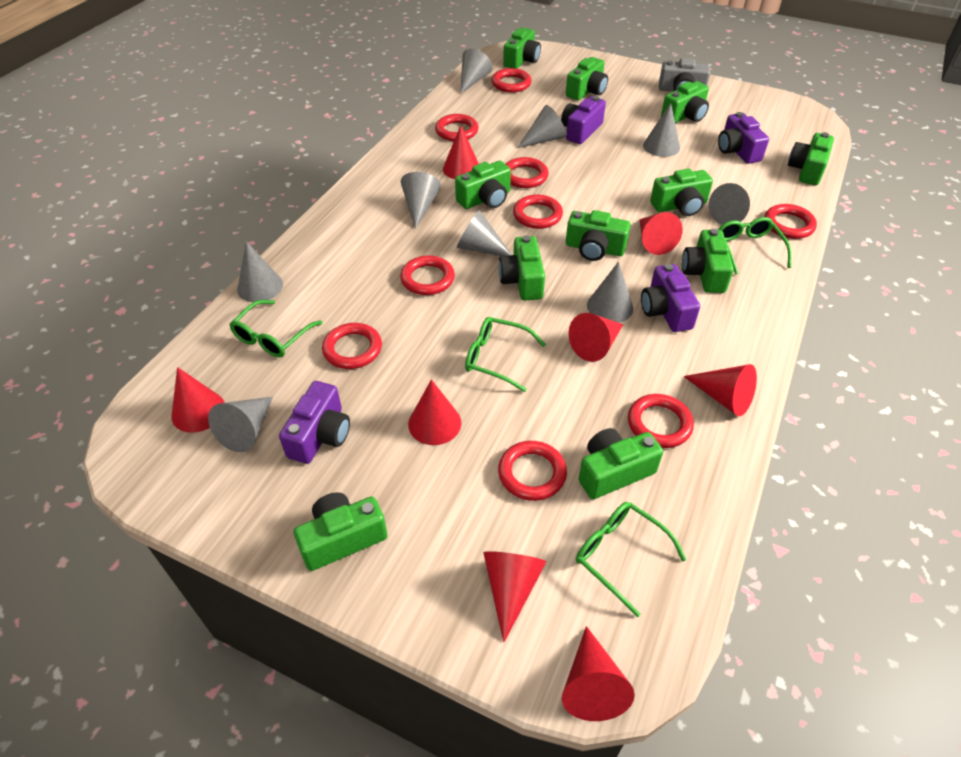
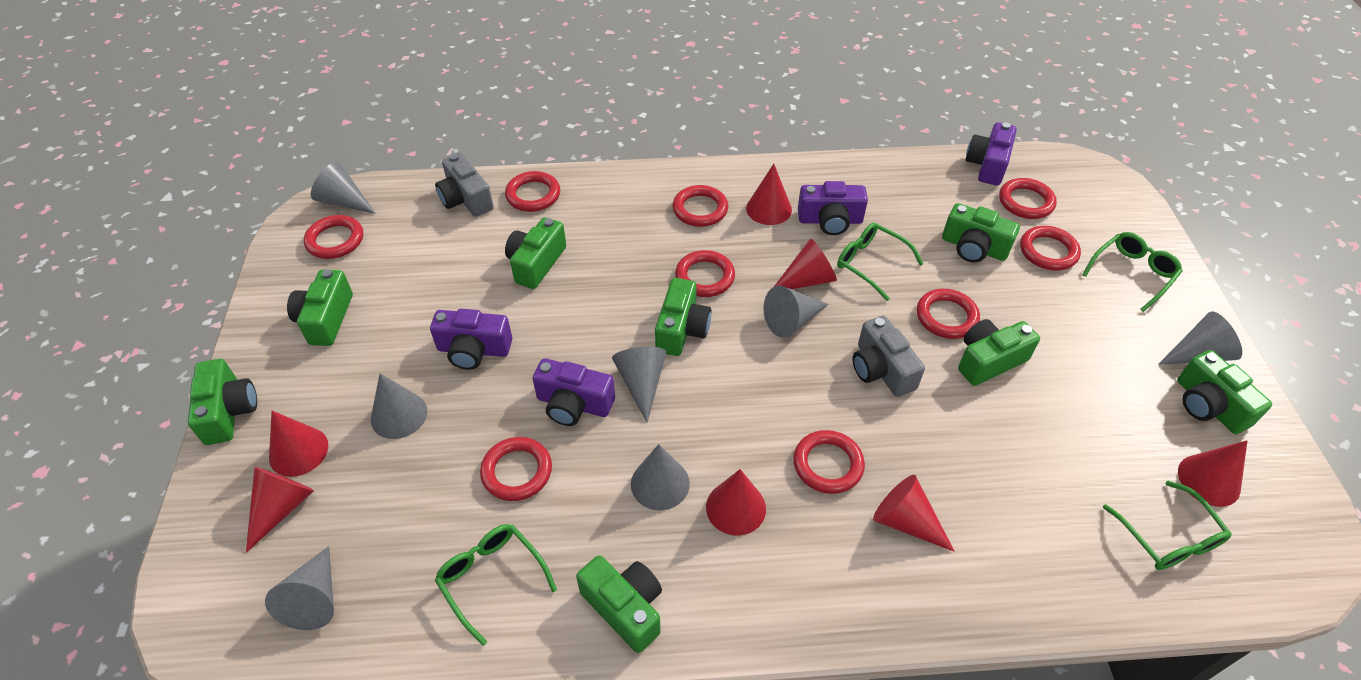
green camera: [294,492,387,571] [455,161,511,209] [498,235,545,300] [503,28,541,69] [566,57,608,100] [566,210,631,261] [578,428,663,499] [650,169,713,216] [661,81,709,123] [682,229,734,293] [788,132,834,185] = 11 -> [188,359,257,445] [287,269,353,346] [505,217,566,289] [576,555,662,653] [655,278,711,356] [942,203,1020,262] [958,319,1040,386] [1177,350,1272,434] = 8
grey camera: [659,58,710,92] = 1 -> [435,153,494,217] [852,316,925,397] = 2
grey cone: [208,397,273,452] [237,241,283,302] [401,172,441,229] [457,210,512,256] [460,49,493,94] [518,105,566,148] [587,262,633,323] [643,103,680,157] [709,183,750,225] = 9 -> [265,546,334,630] [311,162,376,214] [371,373,427,439] [612,347,666,422] [631,444,690,510] [764,286,828,338] [1158,311,1242,365] = 7
red cone: [171,367,225,433] [408,379,461,445] [443,125,479,179] [483,551,547,642] [562,626,635,721] [569,313,623,362] [639,212,683,255] [683,364,757,416] = 8 -> [246,467,314,553] [269,411,328,477] [706,469,766,535] [746,164,792,225] [774,239,837,289] [873,475,954,551] [1178,440,1247,507] = 7

